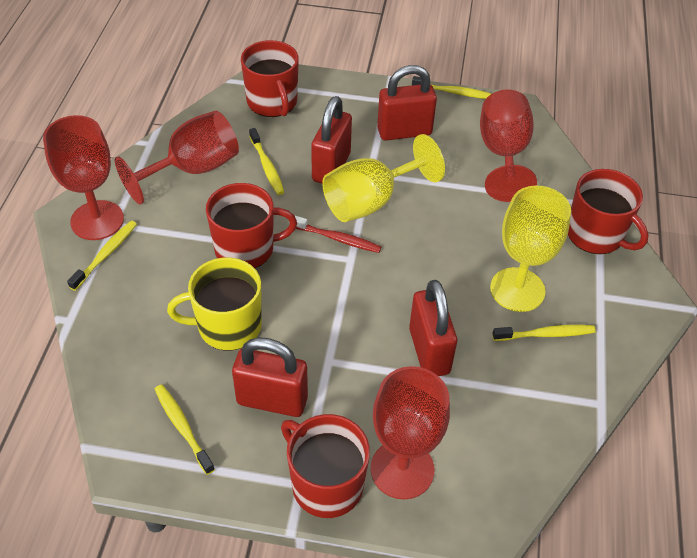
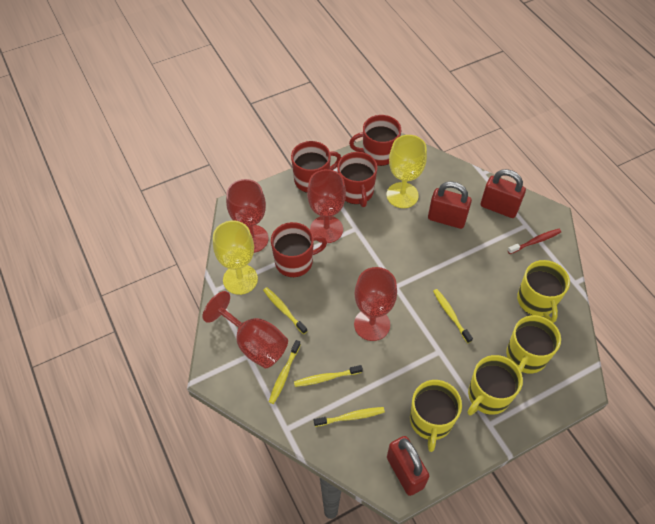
red padlock: [232,337,308,417] [311,96,352,184] [377,65,437,141] [409,280,457,376] = 4 -> [387,436,429,496] [428,181,472,229] [481,169,526,218] = 3
yellow mug: [167,257,262,351] = 1 -> [410,380,462,452] [467,355,523,415] [506,315,561,373] [517,260,570,323] = 4

